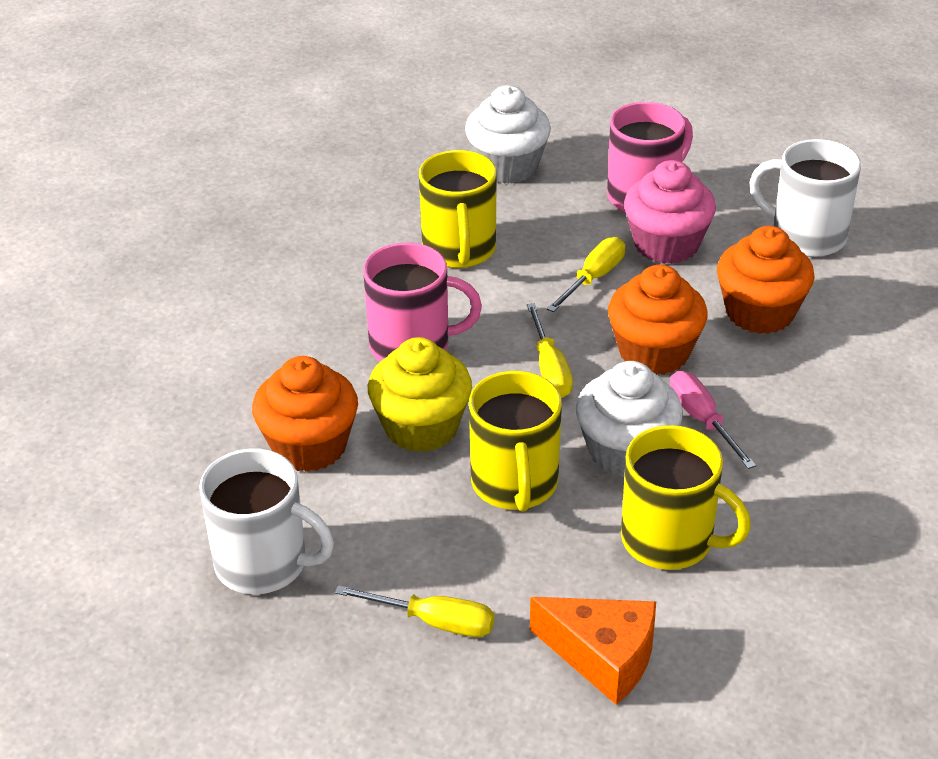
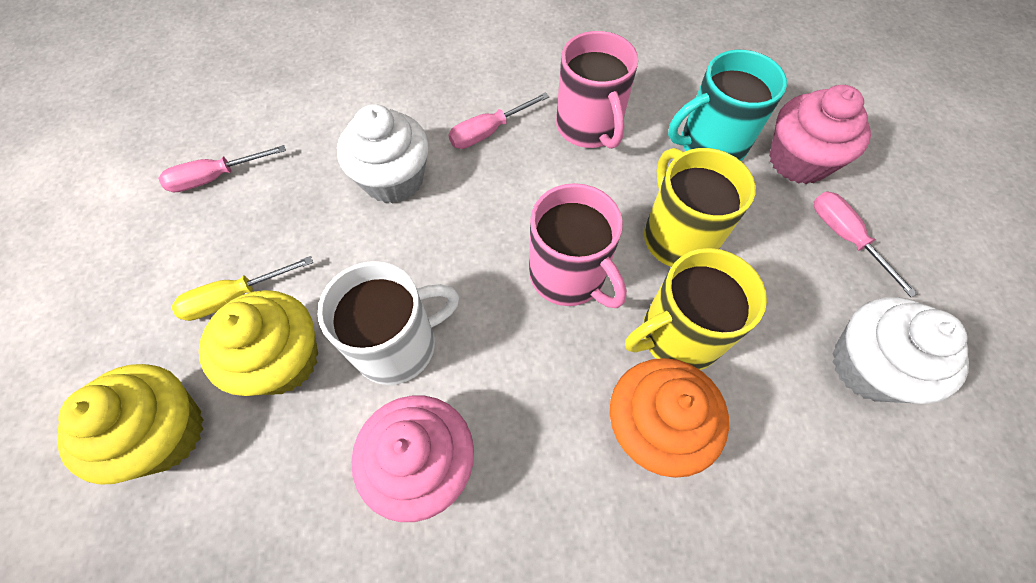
orange cheese: [530,597,656,705] = 1 -> none = 0
orange cupcake: [252,356,358,472] [608,265,708,375] [717,226,815,334] = 3 -> [610,358,729,478] = 1
pink cupcake: [624,160,716,264] = 1 -> [351,396,474,522] [769,85,871,184] = 2
pink screwdriver: [670,371,756,469] = 1 -> [158,145,286,192] [448,92,549,149] [814,191,918,297] = 3
turquoise mug: none = 0 -> [668,50,787,161] = 1
white mug: [199,448,334,594] [749,139,861,257] = 2 -> [318,261,459,385] = 1
yellow cupcake: [368,337,472,452] = 1 -> [57,364,204,485] [199,290,318,396] = 2
yellow mug: [419,150,497,268] [469,371,562,512] [621,425,751,570] = 3 -> [625,248,767,370] [644,148,756,267] = 2
yellow screwdriver: [335,585,494,637] [527,303,573,398] [547,237,625,312] = 3 -> [171,256,313,321] = 1

